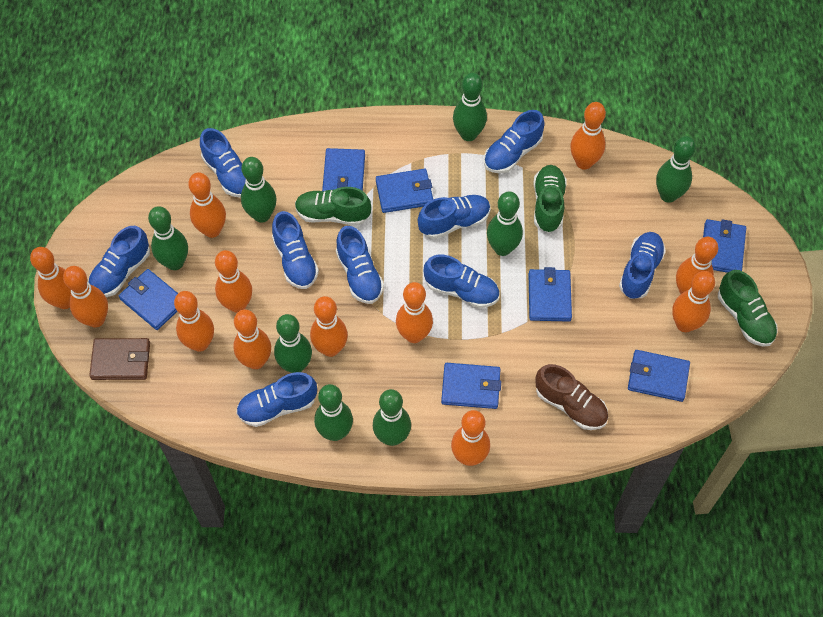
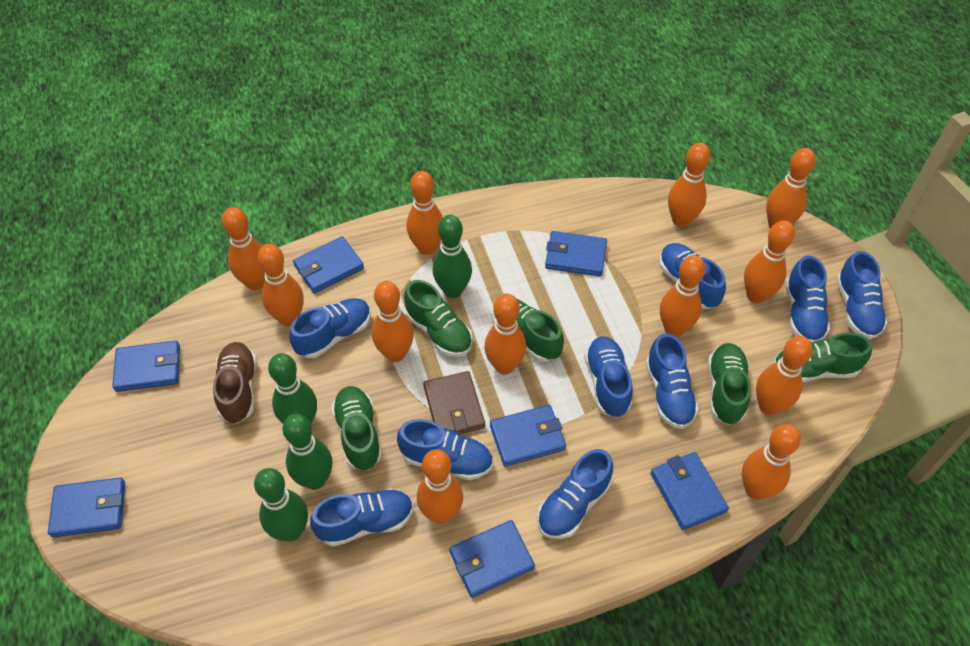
green bowling pin: [148,206,188,270] [241,157,277,223] [274,314,312,373] [314,384,353,441] [373,389,411,446] [453,73,487,141] [487,191,523,256] [656,136,696,203] = 8 -> [254,468,308,541] [268,353,317,424] [283,414,332,490] [433,215,472,298] = 4
green shoe: [295,187,371,226] [533,165,567,233] [718,270,778,347] = 3 -> [331,386,382,471] [404,280,473,357] [493,299,564,362] [708,343,751,425] [774,333,872,383] = 5

